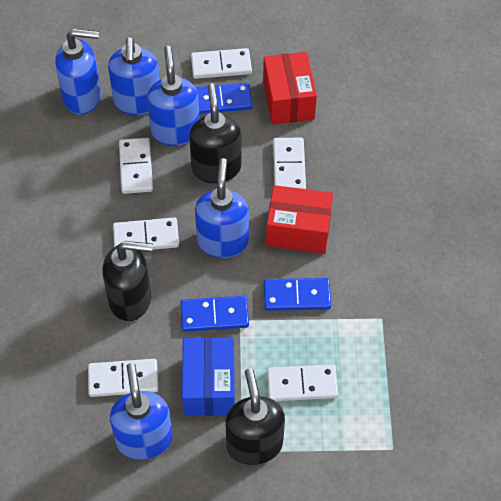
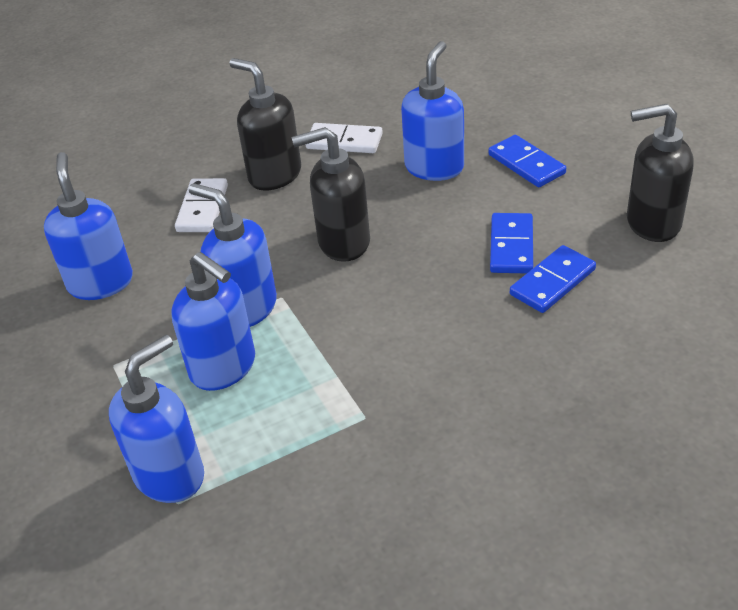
blue box: [182,337,235,416] = 1 -> none = 0
red box: [263,52,317,125] [266,185,333,254] = 2 -> none = 0
white domino: [88,359,158,397] [113,217,179,250] [119,138,153,194] [191,48,252,79] [267,364,338,401] [273,138,306,189] = 6 -> [175,178,228,232] [306,123,383,153] = 2

